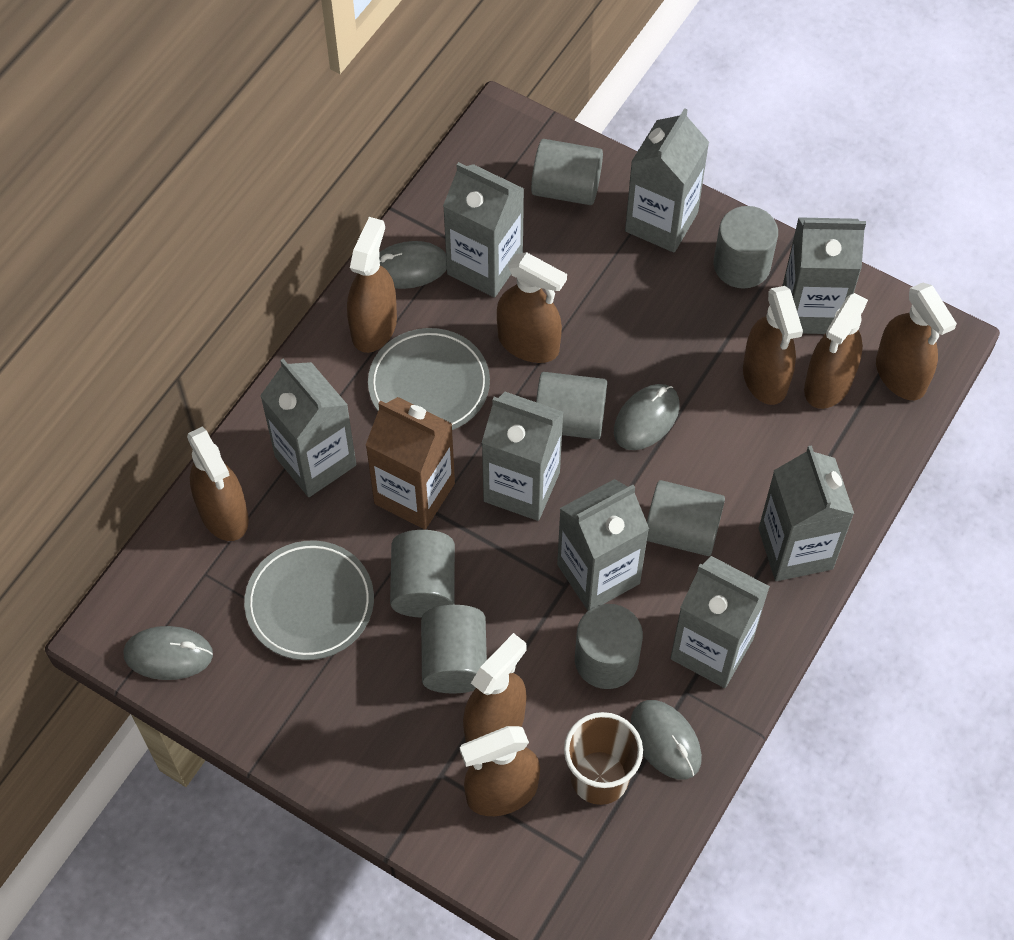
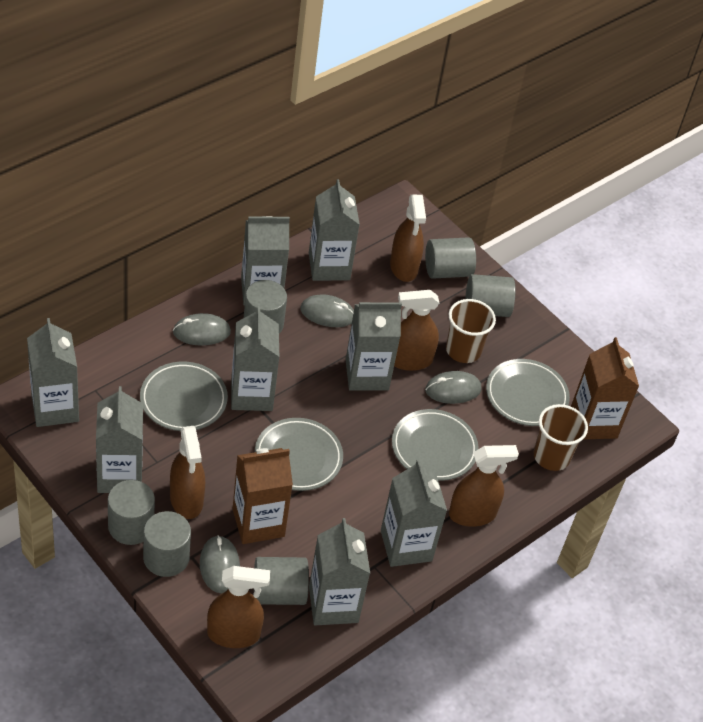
brown carton: [365,397,455,529] = 1 -> [233,448,293,544] [571,337,639,440] = 2
brown cup: [564,712,643,805] = 1 -> [446,299,496,363] [534,404,588,471] = 2
brown spray bottle: [187,426,249,541] [347,217,397,353] [460,726,540,816] [463,633,527,743] [497,252,567,363] [743,286,803,405] [804,293,868,409] [876,283,957,400] = 8 -> [170,426,205,519] [207,566,270,648] [390,195,426,282] [394,290,439,371] [449,445,519,527] = 5
grey cylinder: [390,530,455,618] [421,605,487,694] [531,139,603,205] [536,372,607,439] [575,604,643,689] [647,480,725,556] [713,206,778,289] = 7 -> [108,480,155,545] [143,511,191,577] [244,280,287,333] [254,557,309,605] [425,237,476,279] [466,274,515,317] = 6
grey plate: [244,540,374,660] [368,328,490,430] = 2 -> [140,362,228,431] [255,418,343,491] [392,409,479,481] [486,359,570,426] = 4

